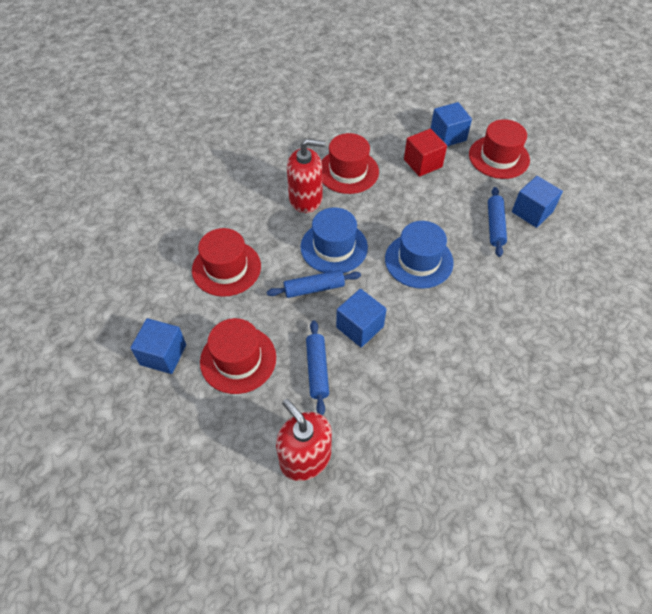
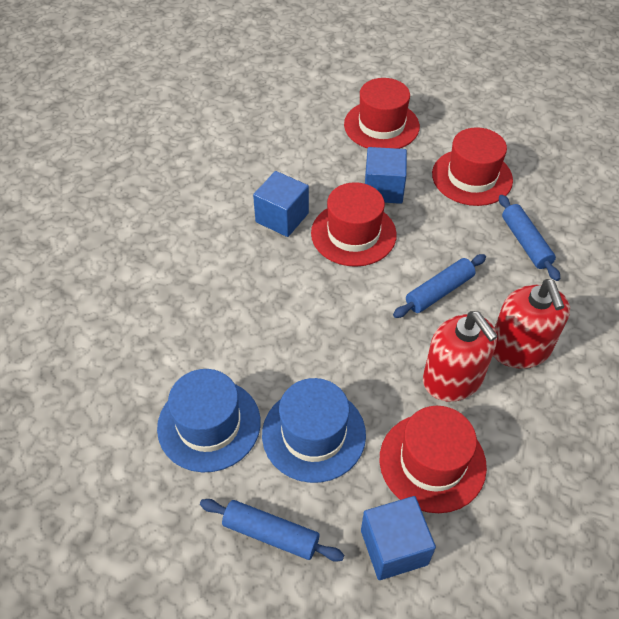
blue cube: [130,318,186,374] [336,289,387,348] [430,102,472,146] [512,176,563,228] = 4 -> [253,171,309,237] [361,496,436,580] [365,147,407,204] = 3
red cube: [404,129,447,177] = 1 -> none = 0

